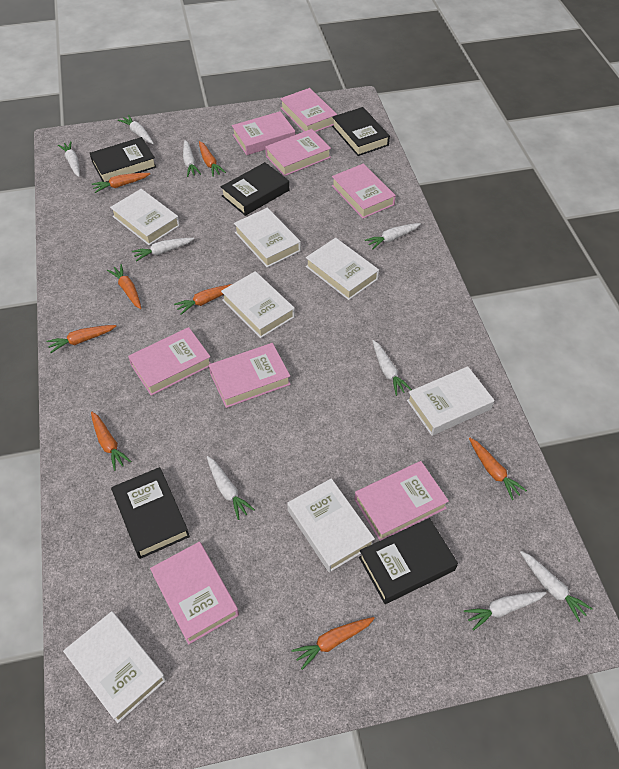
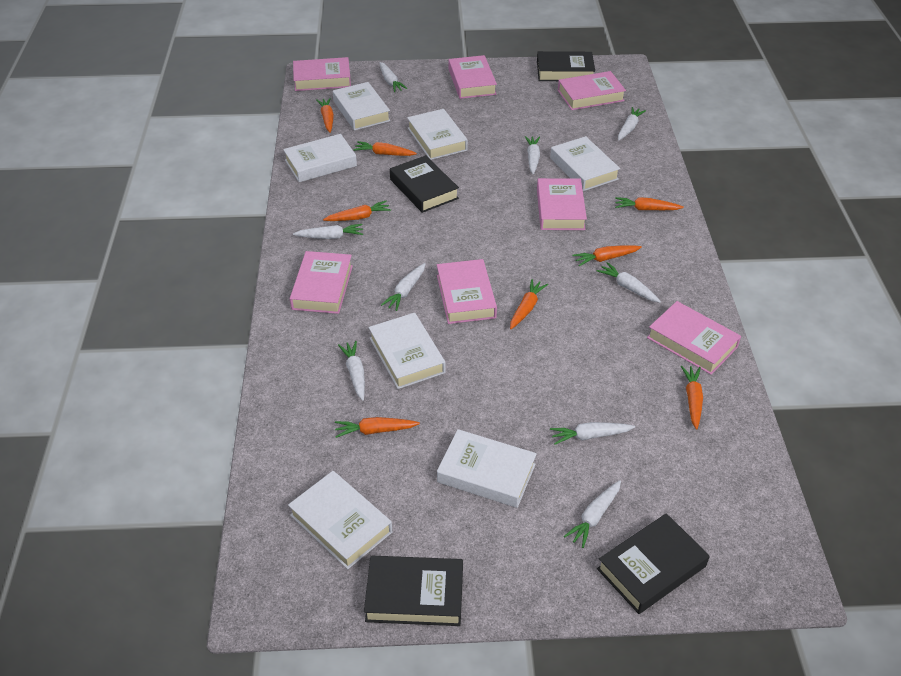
black book: [90,137,156,182] [111,467,190,559] [221,162,289,216] [332,107,390,156] [359,518,458,604] = 5 -> [364,556,463,626] [390,155,459,213] [537,51,595,81] [597,513,710,614] = 4
pink book: [128,327,211,396] [150,542,239,645] [209,343,291,408] [232,111,295,155] [265,129,331,176] [280,88,337,132] [332,163,396,219] [354,461,449,541] = 8 -> [290,251,353,314] [293,57,351,91] [437,259,497,324] [449,55,497,99] [537,178,587,230] [558,71,626,110] [647,301,741,375] = 7

